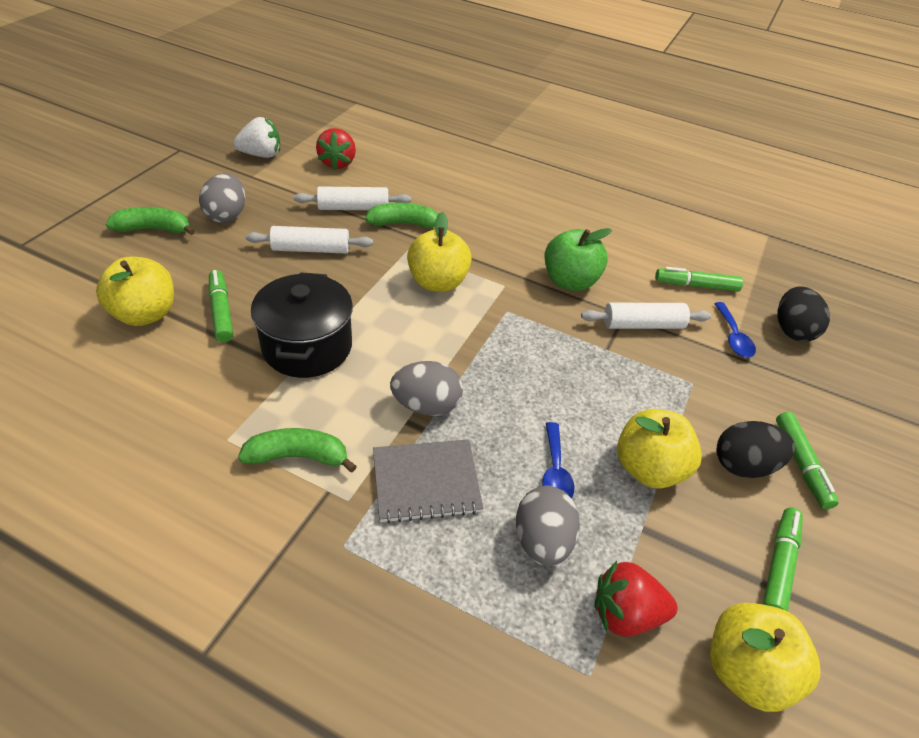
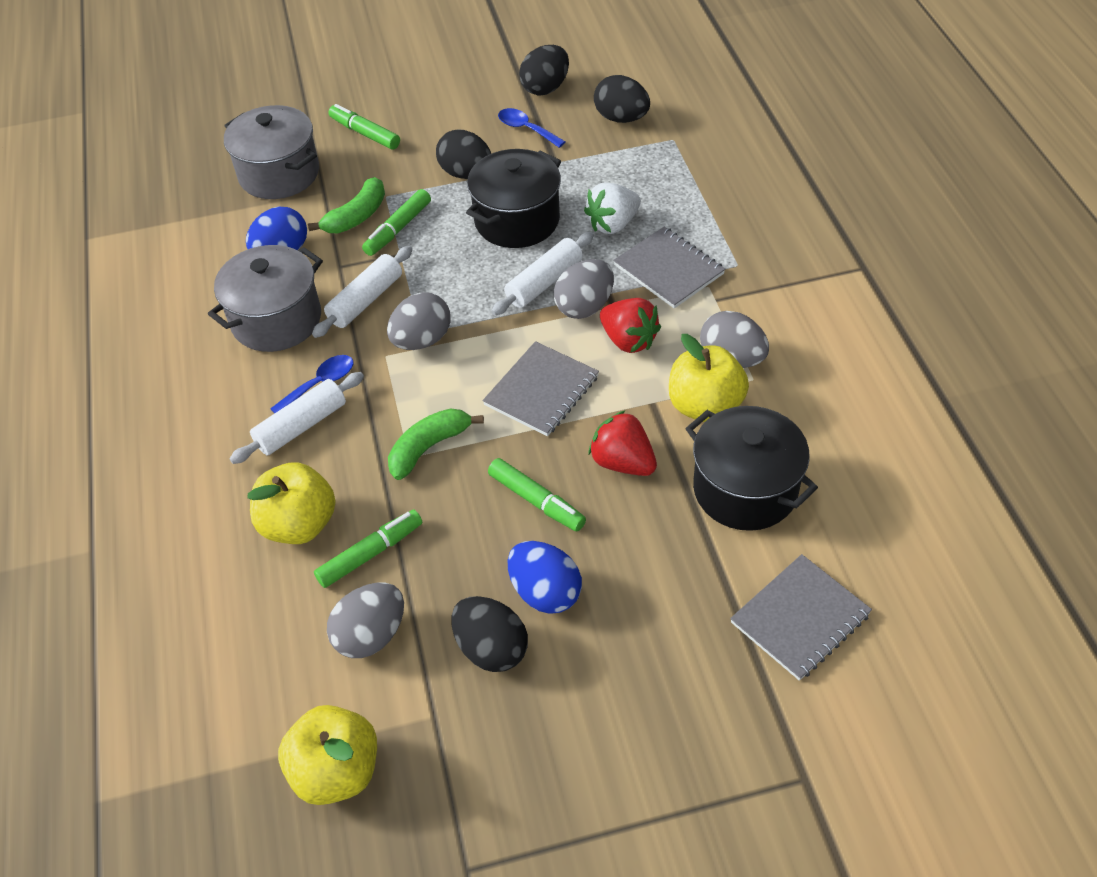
black egg: [717,421,795,478] [777,286,830,342] = 2 -> [436,130,491,179] [451,596,528,672] [519,45,569,95] [594,75,650,123] = 4
black pot: [251,272,353,378] = 1 -> [466,149,561,248] [685,406,818,531] = 2
blue egg: none = 0 -> [246,207,307,250] [508,541,582,614] = 2
green apple: [544,228,612,291] = 1 -> none = 0
green banana: [106,207,195,235] [238,428,357,473] [365,203,438,228] = 3 -> [308,177,385,233] [388,408,484,480] = 2
grey egg: [199,173,245,223] [390,361,463,416] [516,486,580,567] = 3 -> [327,583,404,658] [387,292,450,350] [554,259,614,319] [700,311,769,368] = 4
grey notebook: [373,439,483,523] = 1 -> [483,341,599,436] [613,227,725,308] [730,554,872,681] = 3
grey pot: none = 0 -> [208,245,323,352] [224,105,319,199] = 2
yellow apple: [96,257,174,326] [407,212,472,292] [617,409,702,489] [710,603,820,712] = 4 -> [247,462,336,544] [278,705,377,805] [669,334,749,422] = 3

